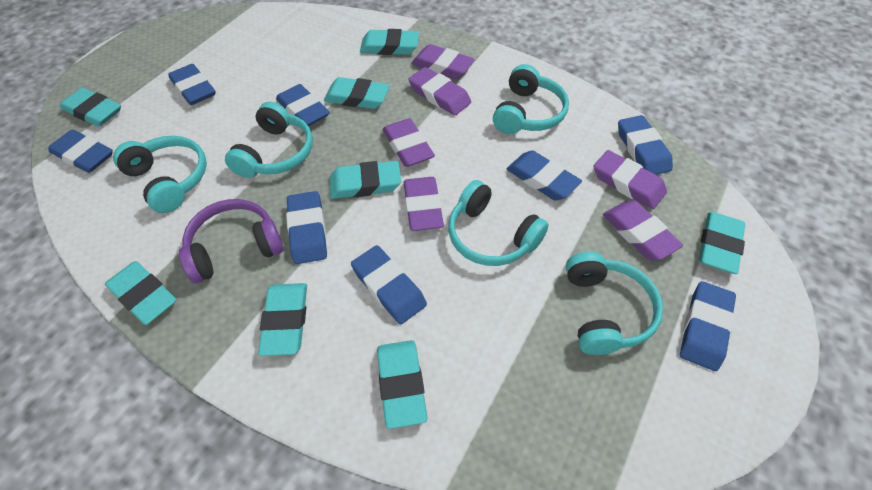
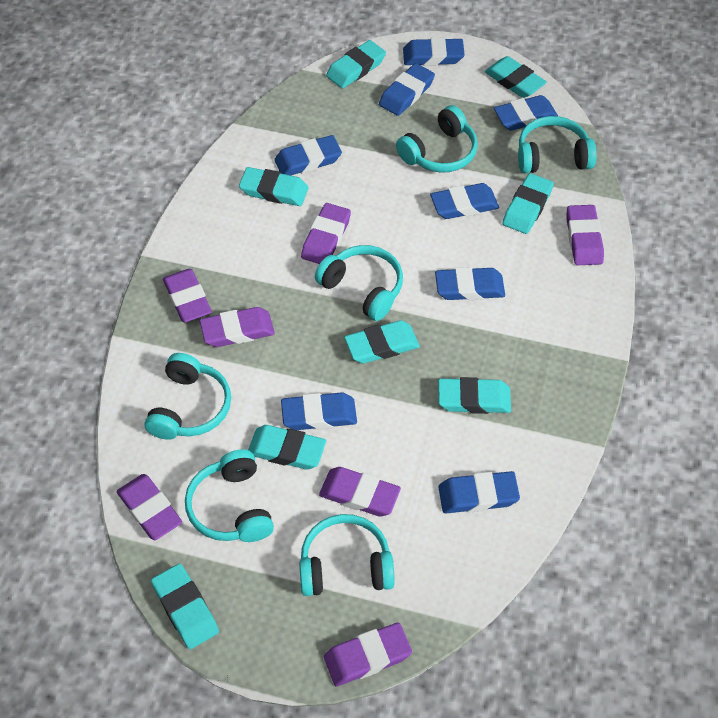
purple eraser: [383,118,435,167] [404,177,444,231] [408,67,471,115] [411,44,475,79] [594,150,667,209] [603,200,683,260] = 6 -> [117,474,182,540] [163,269,212,322] [200,307,275,347] [301,203,351,264] [319,467,401,517] [324,622,412,686] [566,205,604,265] = 7
purple headphones: [179,199,283,283] = 1 -> none = 0
turquoise headphones: [113,136,207,213] [225,102,313,178] [448,180,549,266] [493,64,569,134] [566,252,663,355] = 5 -> [144,353,231,440] [185,449,274,542] [299,514,395,596] [315,245,403,321] [396,105,478,173] [518,116,597,173] = 6

